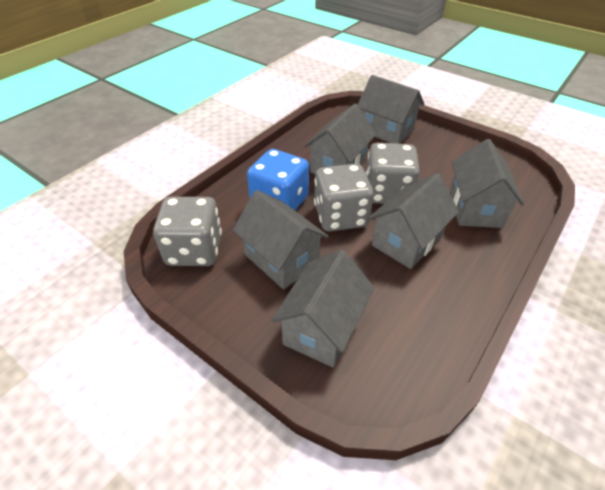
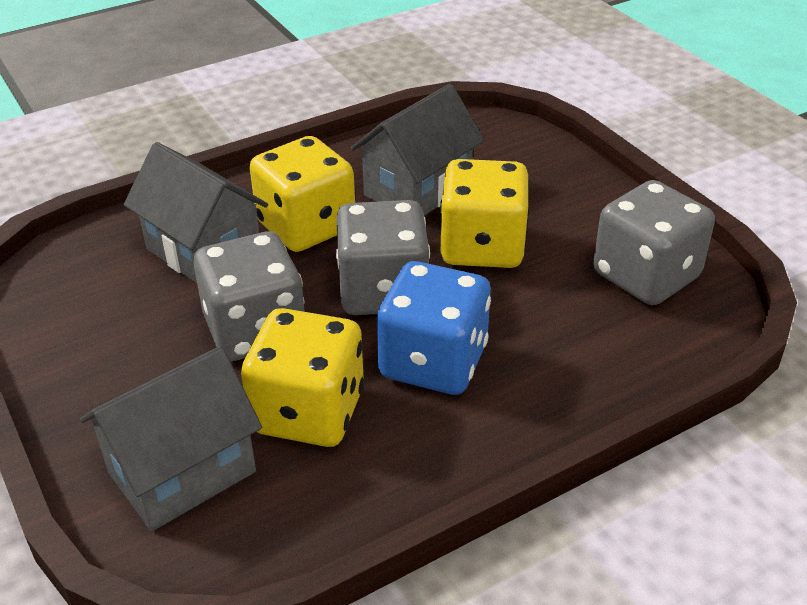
grey house: [233,190,329,289] [271,250,374,368] [304,104,376,174] [357,75,424,144] [368,173,459,269] [450,139,524,228] = 6 -> [80,346,262,531] [124,142,268,283] [351,84,484,216] = 3
yellow dice: none = 0 -> [241,308,364,447] [250,136,355,252] [440,159,529,268] = 3

